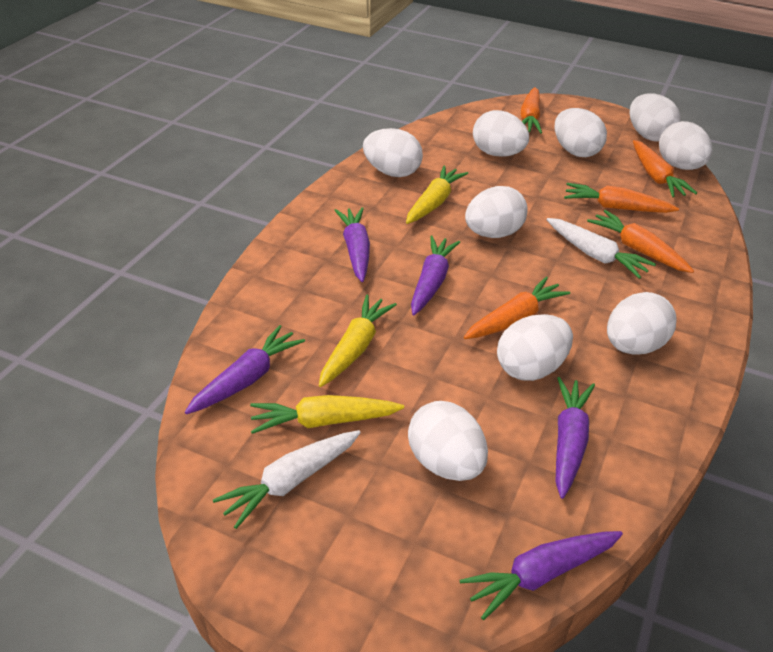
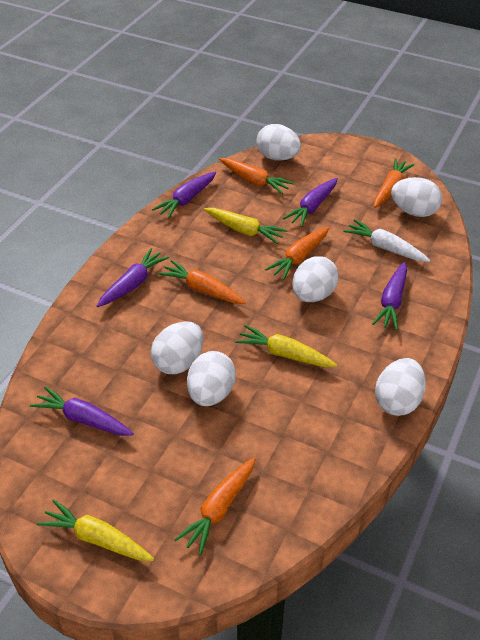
white carrot: [213,430,361,529] [547,218,656,279] = 2 -> [343,219,430,262] = 1
white egg: [363,128,423,177] [408,401,488,481] [465,186,528,238] [473,110,529,157] [497,314,573,381] [555,108,607,157] [607,292,677,355] [630,93,681,142] [659,121,712,170] = 9 -> [151,321,204,374] [187,351,236,406] [256,124,301,161] [292,256,339,302] [375,358,426,416] [391,177,442,217] = 6

